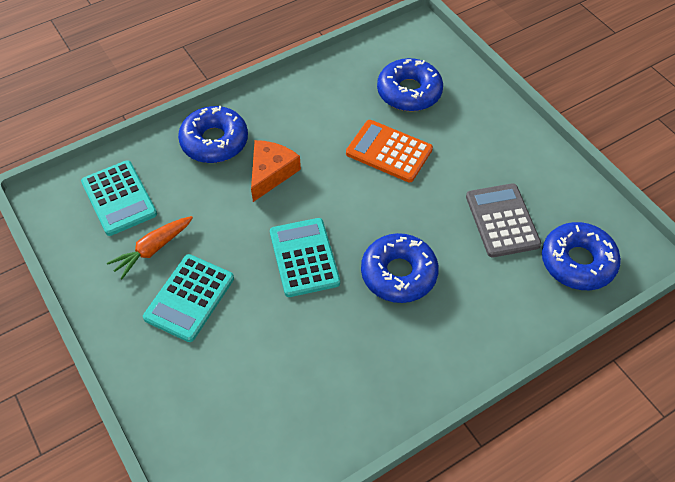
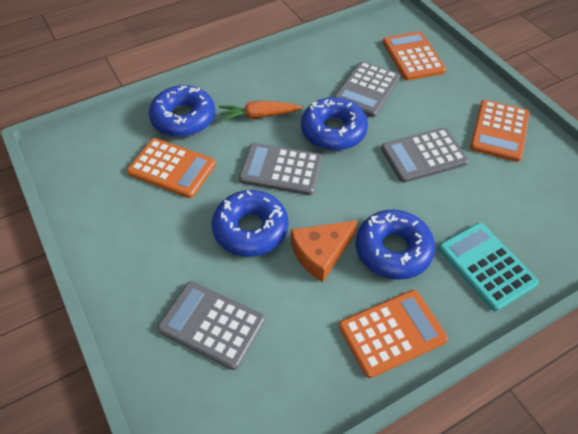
grey calculator: [466,183,541,257] = 1 -> [157,281,265,370] [239,143,322,195] [334,61,401,117] [381,128,469,183] = 4
orange calculator: [346,120,433,182] = 1 -> [127,138,216,198] [339,290,448,378] [383,31,446,81] [470,100,530,162] = 4
turquoise calculator: [81,160,157,236] [143,254,234,342] [270,218,340,297] = 3 -> [439,223,539,311] = 1

